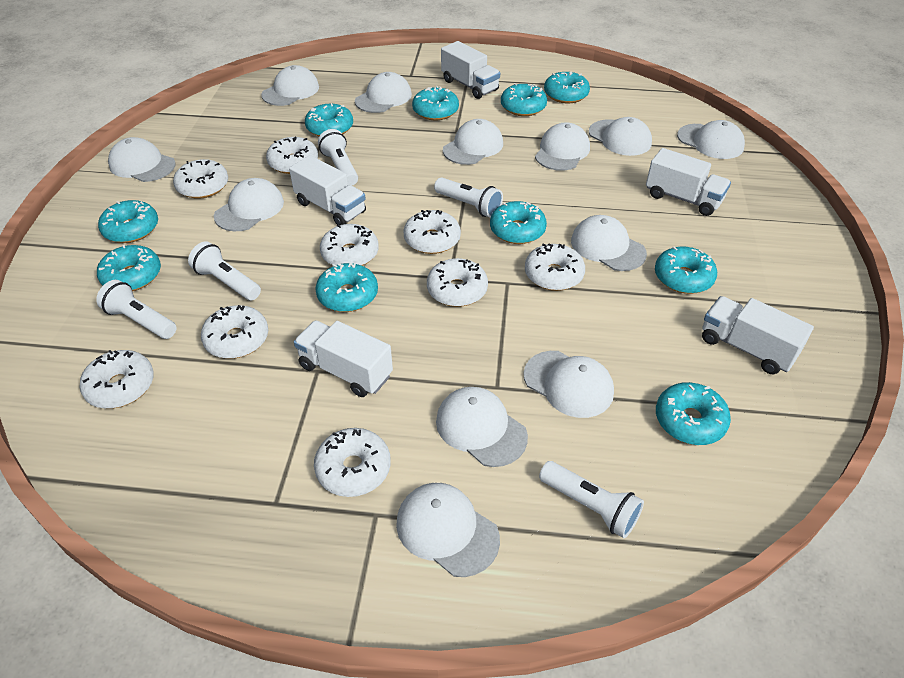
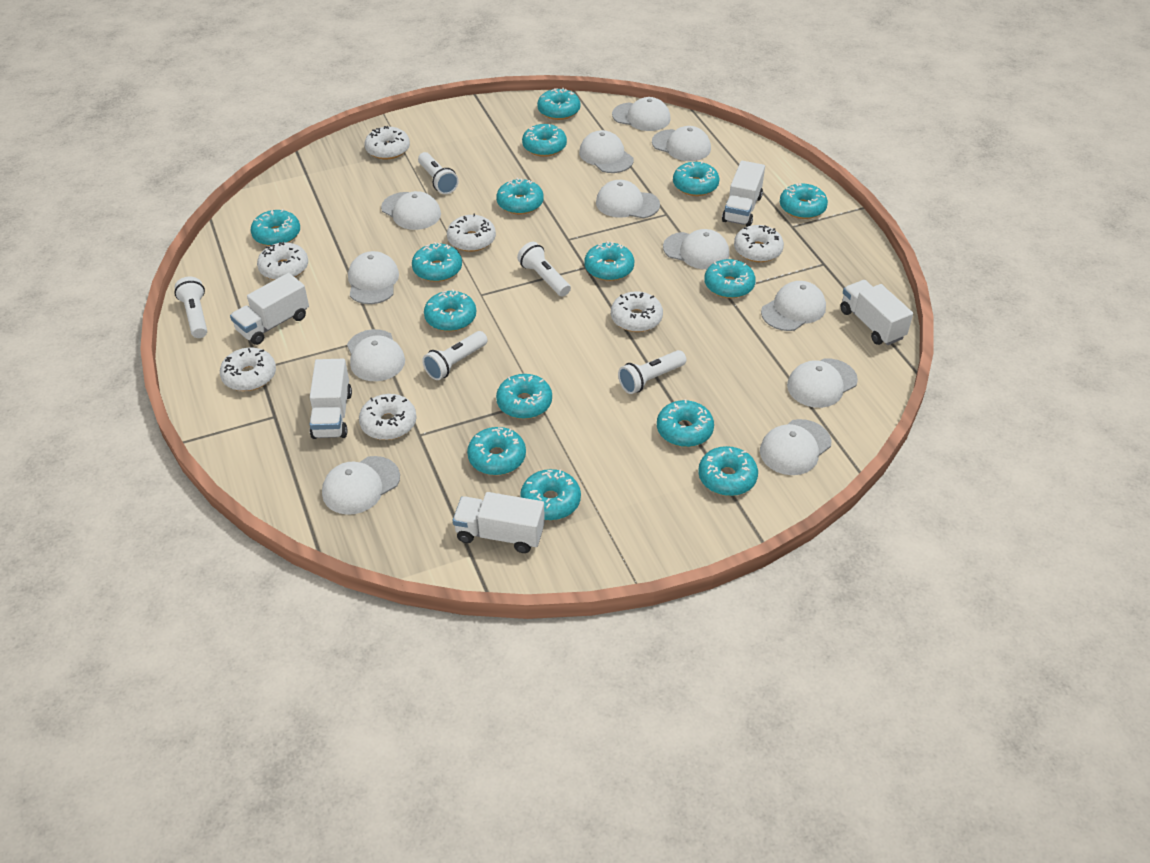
turquoise donut: [97,245,161,291] [98,200,158,243] [305,103,353,137] [315,263,378,312] [412,86,459,120] [490,201,547,244] [501,83,547,116] [544,72,590,103] [655,247,717,294] [656,382,731,445] = 10 -> [251,209,300,246] [412,242,462,282] [424,289,476,331] [467,427,526,475] [496,178,544,214] [496,374,552,419] [520,469,581,520] [522,124,567,157] [537,88,580,120] [584,241,634,281] [657,399,714,447] [673,161,720,196] [698,446,758,496] [704,259,756,298] [780,183,828,219] = 15
white donut: [80,350,154,409] [173,159,228,199] [201,305,268,359] [266,137,318,174] [314,428,391,497] [320,224,379,266] [403,210,461,254] [427,258,488,307] [525,243,585,291] = 9 -> [220,348,276,391] [257,242,308,280] [359,394,417,440] [365,126,410,160] [447,214,496,252] [611,291,663,332] [734,225,784,262] = 7

